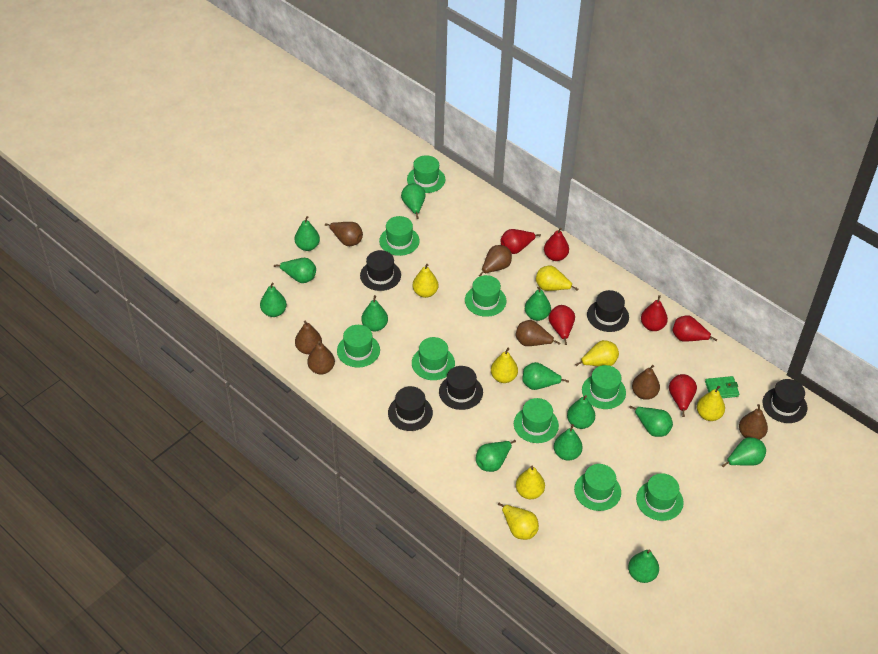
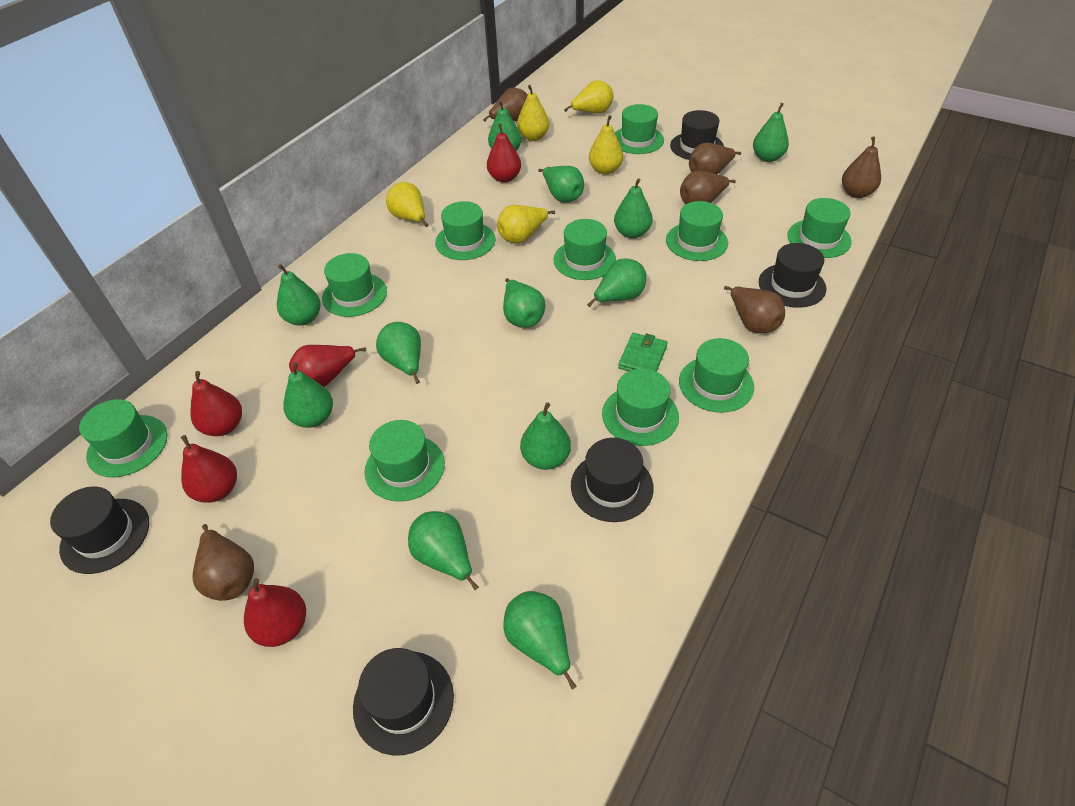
brown pear: [295,321,322,354] [307,341,335,375] [325,222,363,246] [479,245,512,277] [516,320,560,346] [632,365,660,400] [739,404,768,440] = 7 -> [193,524,254,601] [483,88,528,122] [680,171,736,204] [689,143,741,175] [724,286,785,333] [842,137,881,198] = 6
green hat: [337,325,380,368] [379,216,420,256] [407,155,445,193] [412,337,455,380] [465,275,506,317] [514,398,559,443] [574,464,621,511] [582,365,626,409] [636,473,684,521] = 9 -> [79,399,167,478] [322,253,387,317] [364,420,445,502] [435,201,495,260] [553,219,616,280] [602,369,679,446] [615,104,664,154] [666,201,728,261] [679,338,754,413] [787,198,852,258] = 10
green pear: [260,283,287,317] [274,258,316,283] [294,216,320,251] [361,295,388,331] [401,183,426,219] [476,440,516,472] [522,362,569,390] [525,286,551,321] [554,424,583,461] [567,395,595,429] [628,549,659,583] [630,406,673,437] [722,437,766,467] = 13 -> [277,264,321,326] [284,362,333,428] [376,322,421,384] [408,511,479,590] [488,100,521,151] [503,278,545,328] [504,591,577,689] [520,402,571,470] [538,166,584,203] [587,259,647,307] [614,178,652,239] [753,103,789,162] = 12
red pear: [501,229,541,254] [544,228,569,261] [549,305,575,345] [641,295,668,331] [669,374,697,417] [673,315,717,342] = 6 -> [181,435,237,503] [190,371,242,436] [244,578,306,647] [289,345,366,387] [487,123,521,183] = 5
yellow pear: [412,264,438,298] [491,348,518,383] [498,503,539,540] [516,465,545,499] [536,266,578,291] [575,340,619,367] [697,386,725,421] = 7 -> [386,182,428,227] [497,205,555,243] [517,85,549,141] [564,80,613,114] [589,115,623,175] = 5

